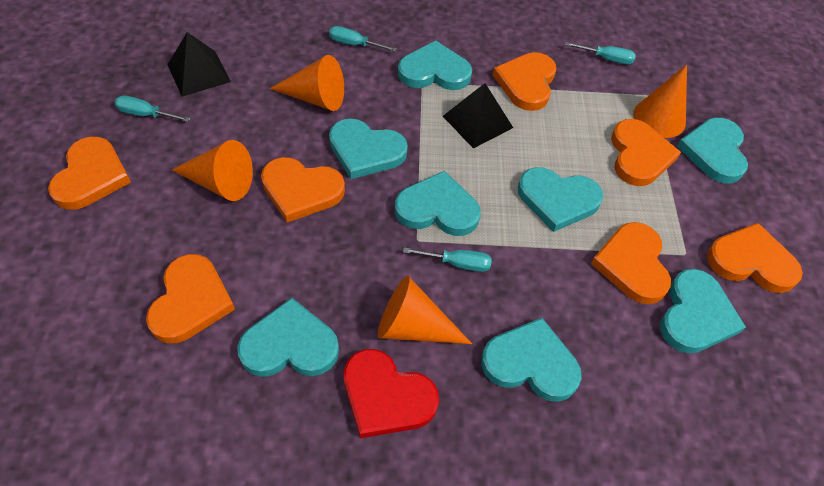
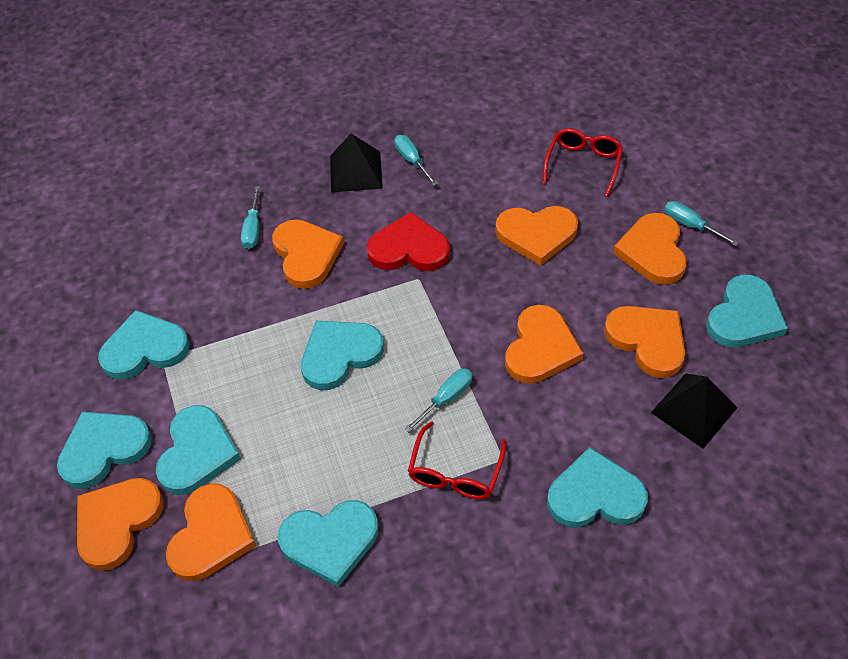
orange cone: [172,140,253,201] [270,55,344,111] [378,276,472,344] [633,64,687,138] = 4 -> none = 0
red glasses: none = 0 -> [408,421,506,499] [543,128,623,197] = 2
turquoise heart: [237,298,339,377] [329,118,408,179] [395,171,481,236] [398,41,472,90] [481,318,582,402] [518,167,603,232] [660,269,746,354] [677,118,748,184] = 8 -> [57,412,152,489] [98,310,189,380] [156,405,241,495] [278,500,378,587] [301,321,384,390] [547,447,648,528] [706,275,788,347] = 7

